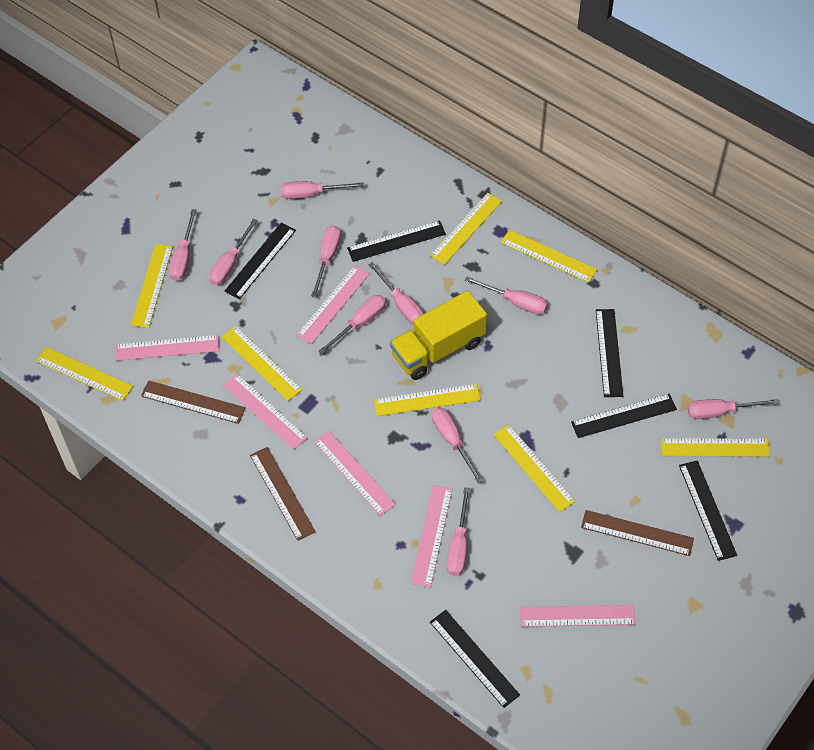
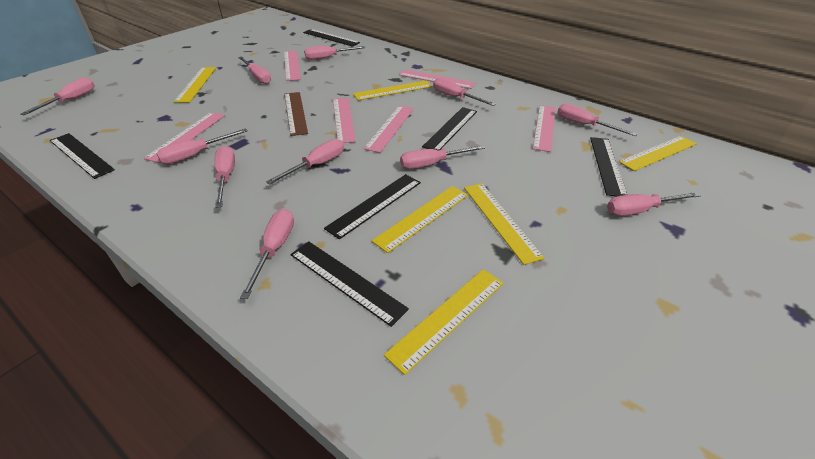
brown ruler: [141,380,246,424] [250,447,316,541] [581,510,694,556] = 3 -> [284,92,308,136] = 1
pink screwdriver: [169,209,197,281] [209,219,258,285] [280,181,364,199] [311,225,341,298] [319,295,386,354] [368,262,424,325] [432,408,483,484] [447,487,470,576] [465,276,548,314] [687,399,779,419] = 10 -> [20,77,95,115] [156,128,248,164] [214,146,235,208] [238,57,271,84] [240,209,294,299] [266,139,344,185] [304,46,365,60] [400,145,485,169] [433,78,496,106] [557,104,637,136] [607,192,701,216] = 11
yellow ruler: [36,347,133,401] [131,244,173,328] [221,326,302,401] [374,384,481,416] [430,193,502,265] [493,424,575,512] [501,230,597,283] [661,438,770,457] = 8 -> [174,67,216,103] [353,80,433,100] [372,186,468,253] [384,269,504,375] [464,183,544,265] [619,136,697,171] = 6
yellow truck: [390,291,487,380] = 1 -> none = 0

